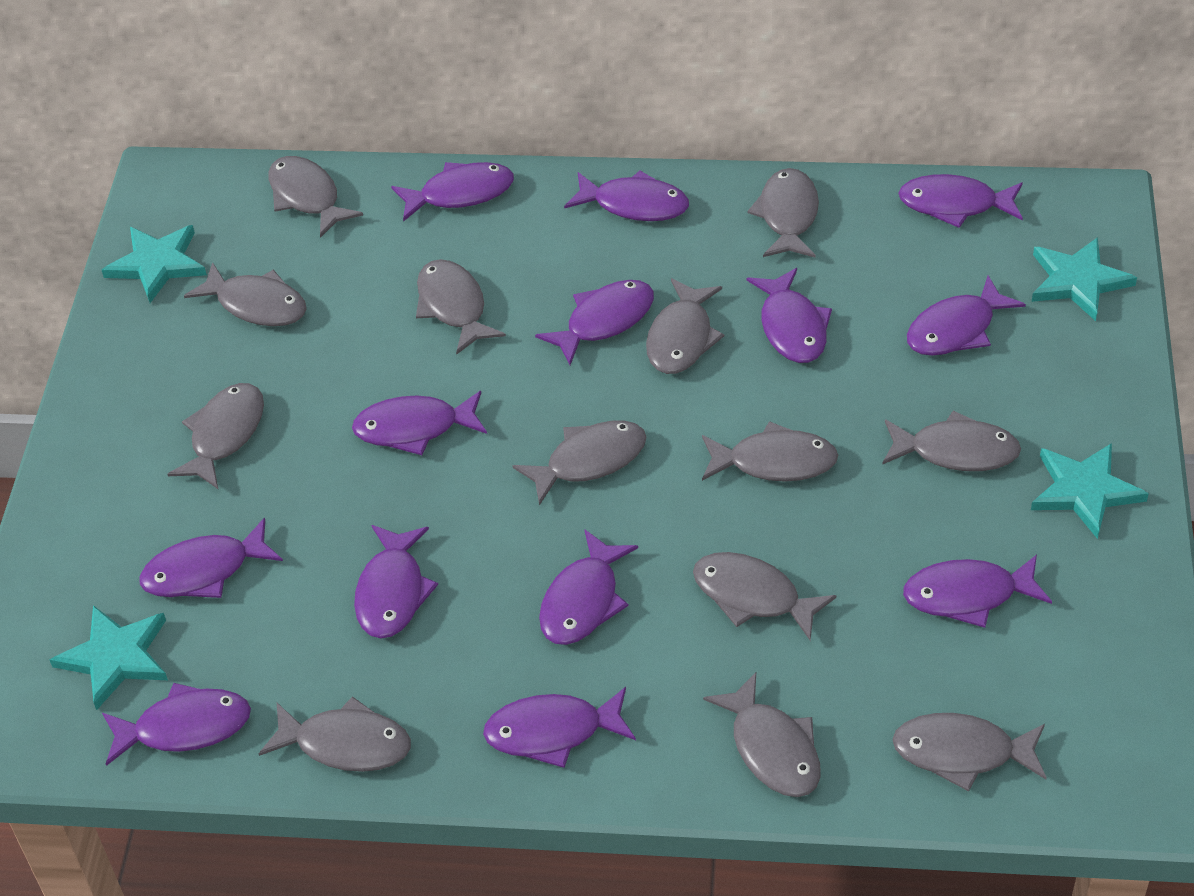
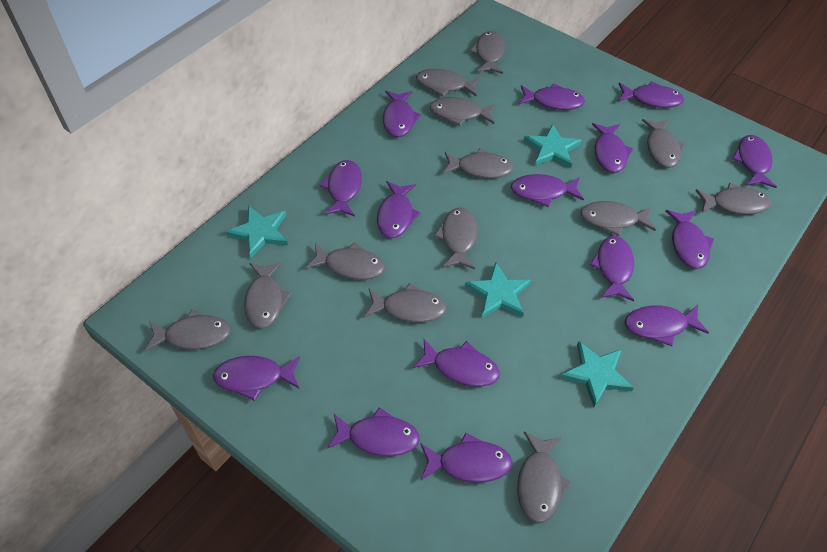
purple fish: [102,683,251,766] [140,518,283,598] [352,391,487,455] [354,525,438,638] [391,162,514,222] [483,687,636,768] [535,280,654,365] [539,529,638,645] [564,170,689,221] [746,268,832,363] [898,174,1023,228] [903,554,1052,628] [907,276,1026,356] = 13 -> [213,356,300,401] [320,160,362,217] [327,407,420,456] [377,181,421,238] [383,91,421,137] [413,339,500,387] [421,432,512,483] [511,174,584,207] [519,83,585,110] [589,236,634,301] [592,123,633,173] [618,81,684,108] [625,305,709,346] [665,210,714,269] [732,135,777,188] = 15

